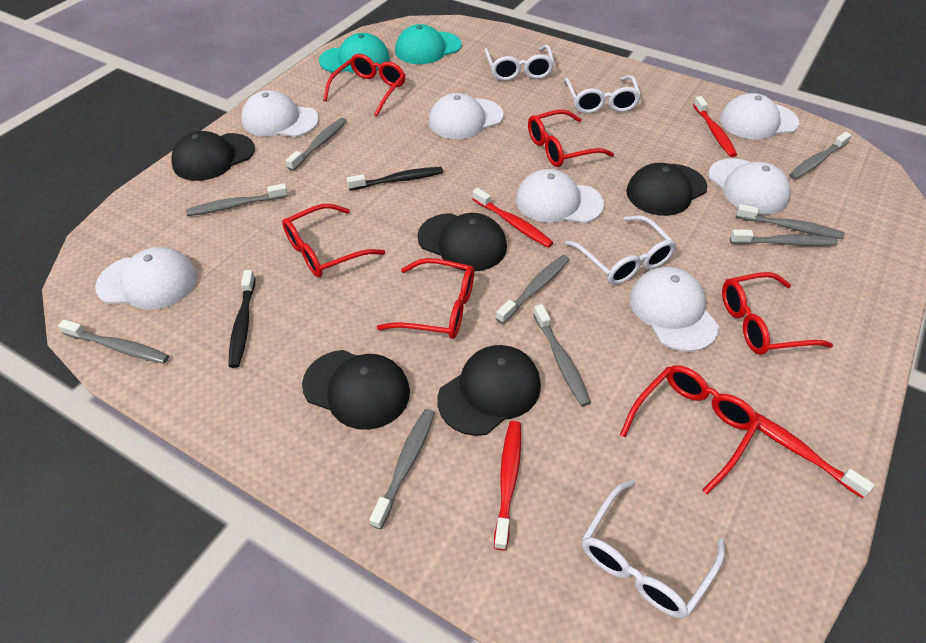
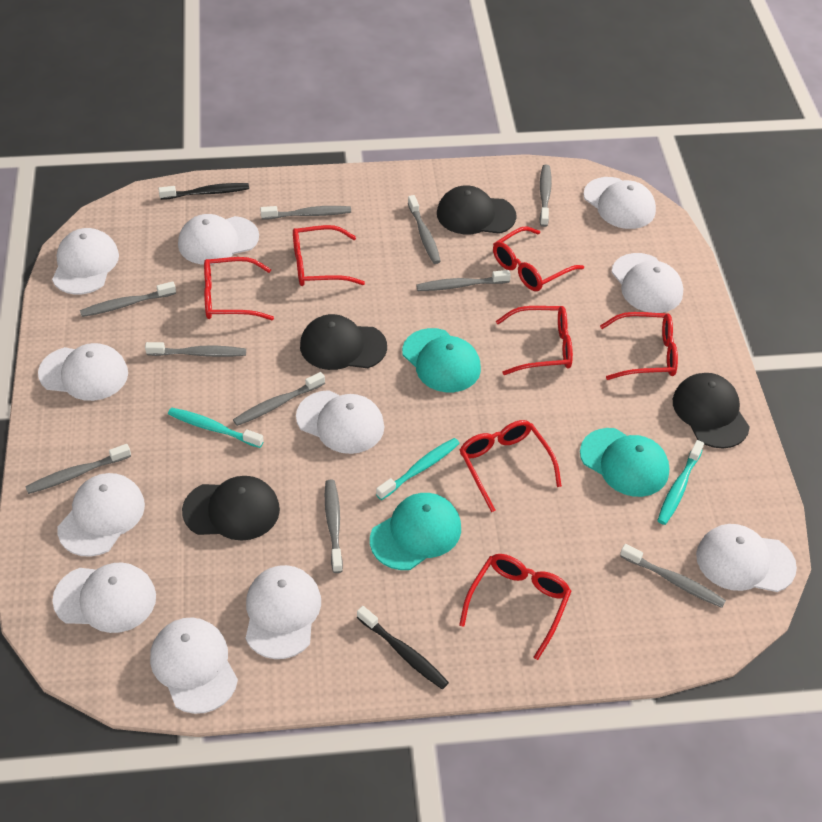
black cap: [171,131,255,181] [302,350,410,430] [417,213,507,271] [437,345,541,436] [626,163,707,216] = 5 -> [182,476,280,541] [300,314,387,370] [437,185,517,234] [673,373,750,448] = 4
grey toothbrush: [58,319,169,364] [186,183,288,216] [286,118,347,171] [369,409,435,529] [496,255,569,324] [533,304,591,406] [730,229,838,246] [736,204,844,239] [789,132,851,180] = 9 -> [25,444,131,494] [80,281,176,317] [145,342,246,357] [233,372,325,426] [260,206,351,219] [325,480,343,573] [408,195,441,264] [416,270,511,291] [540,165,552,227] [620,544,726,608] = 10
red glasses: [282,204,385,277] [323,54,406,117] [377,258,474,339] [528,109,614,167] [620,365,760,494] [722,272,833,355] = 6 -> [204,257,274,320] [293,225,365,286] [459,554,571,660] [460,420,562,512] [493,226,584,291] [496,306,573,375] [600,312,678,380] = 7
red toothbrush: [472,188,554,248] [494,421,521,550] [693,96,737,157] [755,412,874,498] = 4 -> none = 0
turquoise cap: [319,33,390,73] [395,24,462,64] = 2 -> [370,493,461,570] [402,328,481,392] [580,428,669,497] = 3
turquoise toothbrush: none = 0 -> [168,408,264,448] [376,438,460,500] [657,440,704,525] = 3
white cap: [95,247,197,310] [241,90,319,137] [429,93,504,139] [516,169,604,223] [629,267,719,352] [708,158,791,215] [720,93,799,140] = 7 -> [38,343,128,401] [52,228,119,294] [52,563,156,633] [57,473,145,557] [150,618,238,714] [178,214,259,265] [245,565,321,659] [296,390,384,454] [583,177,656,229] [611,253,683,313] [696,524,797,592] = 11
white glasses: [484,45,554,81] [564,75,641,114] [565,215,676,285] [582,480,725,618] = 4 -> none = 0

